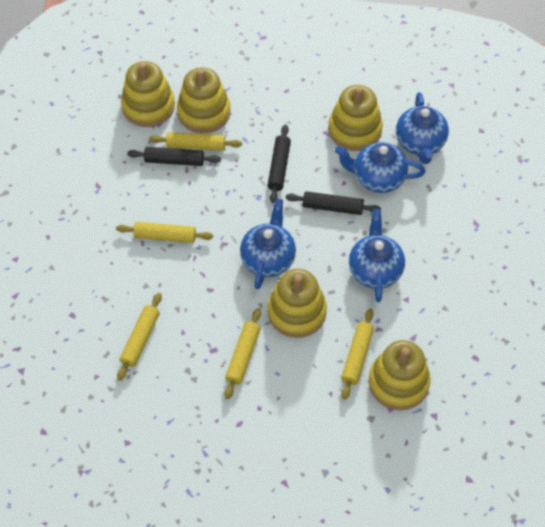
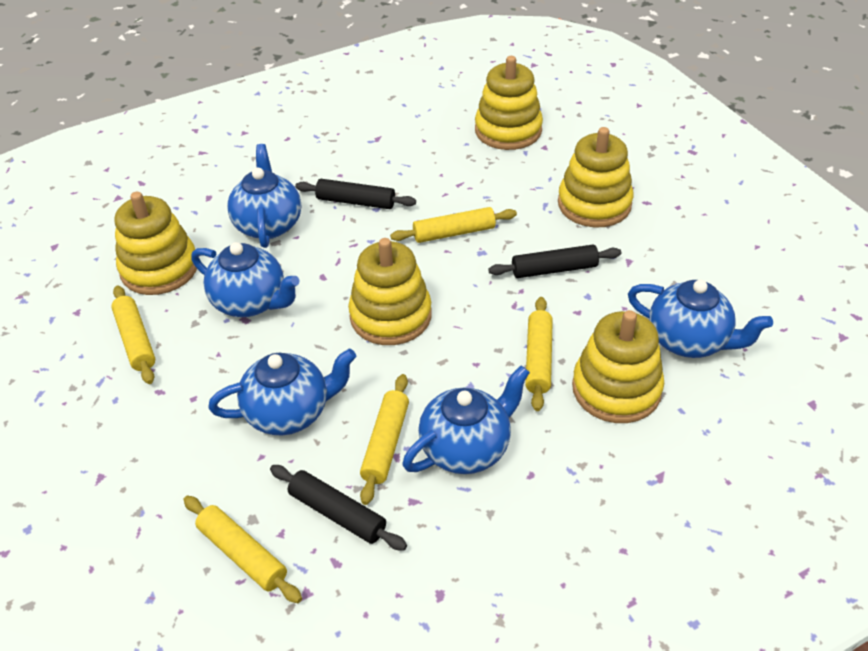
blue teapot: [240,198,296,289] [335,142,426,193] [349,209,405,302] [396,92,449,164] = 4 -> [191,242,300,317] [208,349,356,435] [227,144,301,248] [403,366,530,474] [628,280,773,358] = 5

